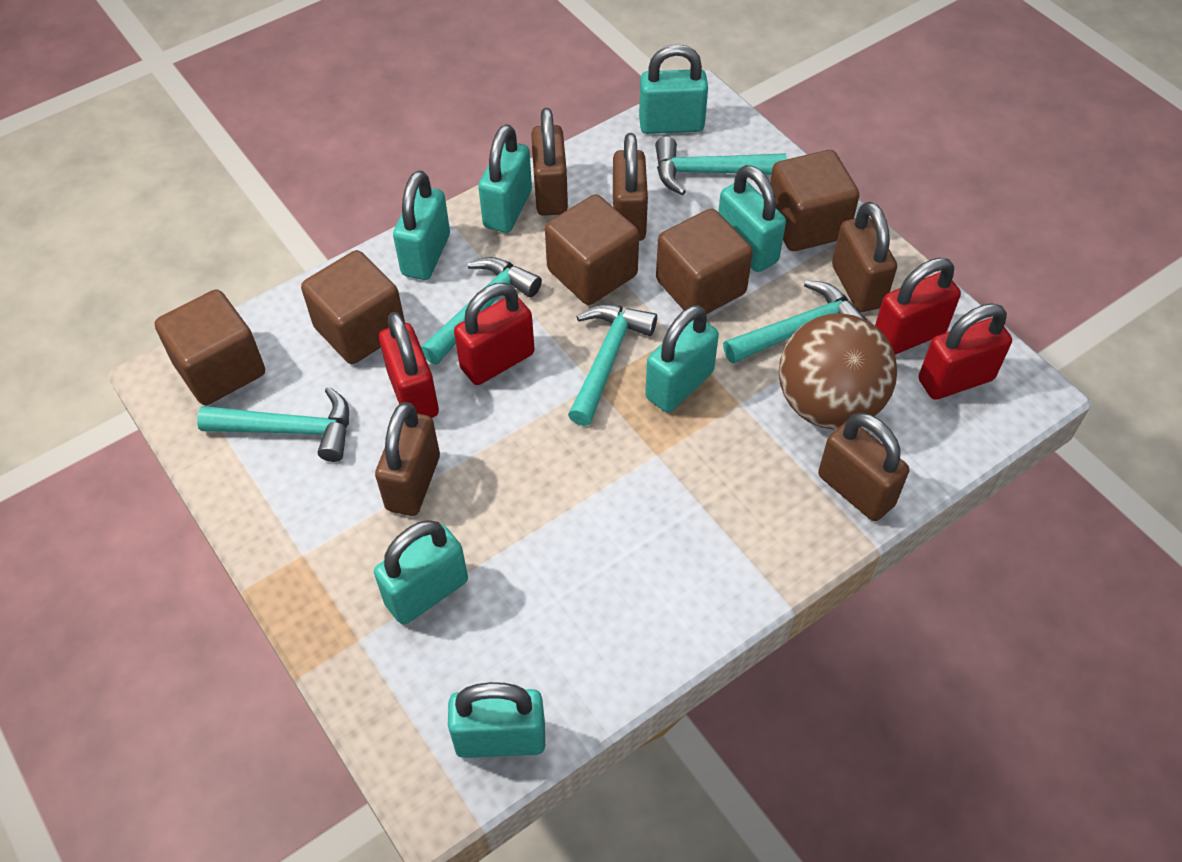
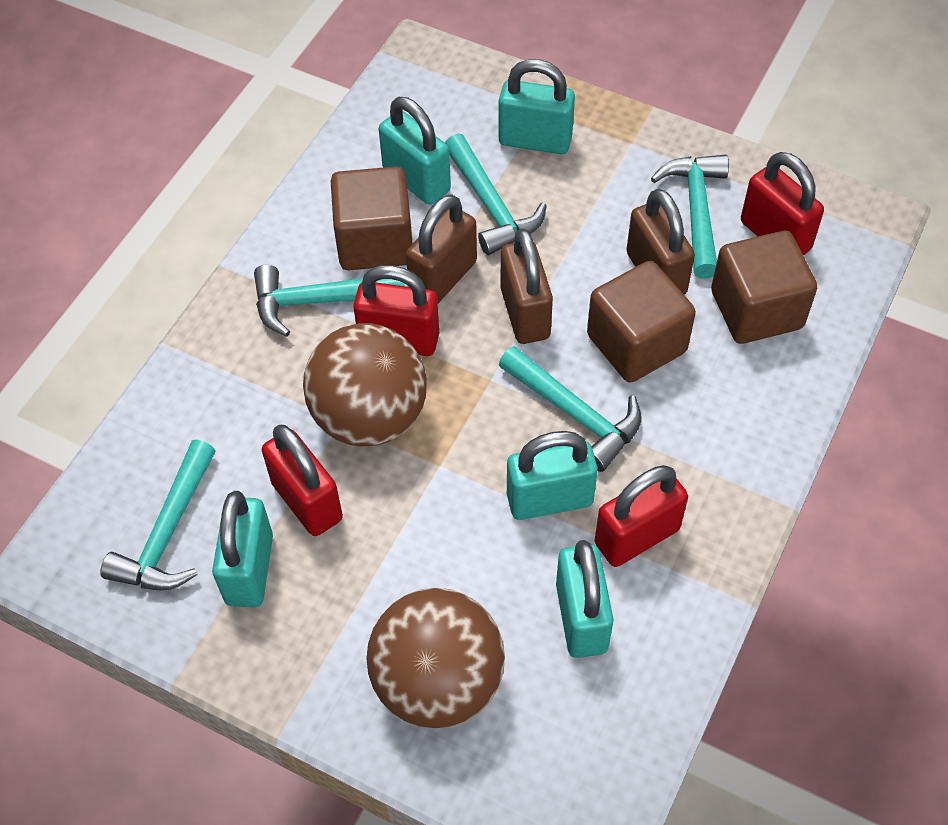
brown ball: [779,313,897,430] = 1 -> [303,323,427,446] [366,588,505,728] = 2
brown cube: [155,289,265,405] [301,250,405,364] [545,194,639,305] [656,209,753,314] [770,150,859,251] = 5 -> [331,166,413,270] [587,261,696,383] [711,231,817,344] = 3
brown padlock: [375,402,440,516] [531,108,568,216] [613,133,648,241] [818,413,909,521] [832,202,897,312] = 5 -> [406,194,477,303] [501,228,553,344] [626,189,695,295] = 3
turquoise padlock: [374,520,468,625] [393,170,450,280] [448,682,545,758] [478,124,532,233] [639,44,708,134] [645,305,719,413] [718,165,786,272] = 7 -> [212,491,273,607] [379,97,451,205] [499,59,575,154] [507,431,598,520] [556,540,614,658] = 5

